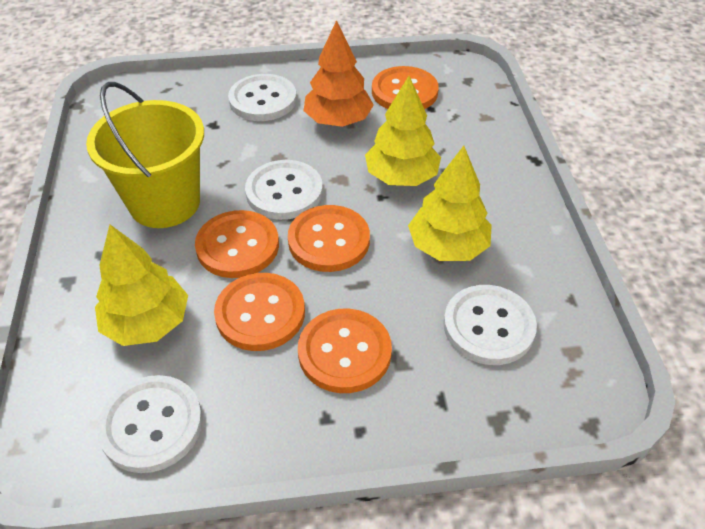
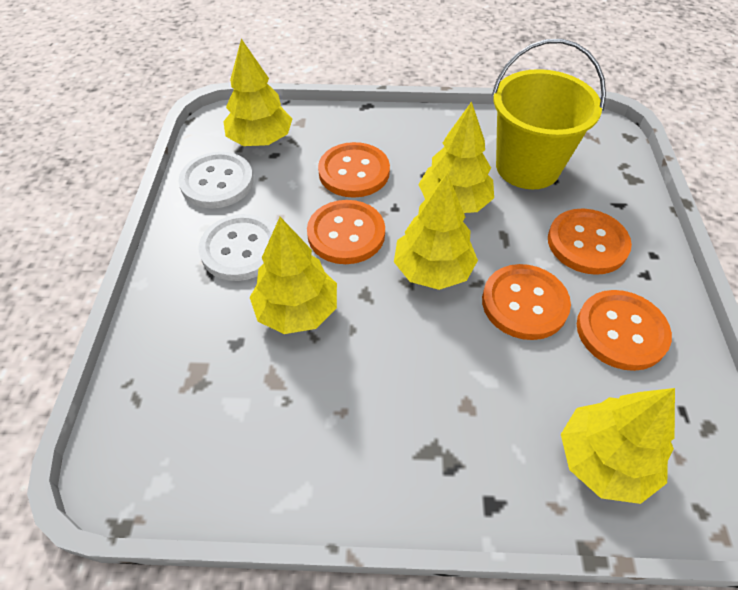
orange tree: [304,20,374,127] = 1 -> none = 0
white button: [97,375,203,473] [228,74,297,121] [245,160,323,220] [443,285,537,365] = 4 -> [178,152,254,208] [199,214,275,281] = 2
yellow tree: [95,225,188,346] [365,76,441,186] [408,146,492,261] = 3 -> [223,39,292,146] [250,217,337,334] [394,173,478,290] [418,101,494,213] [561,388,675,504] = 5

